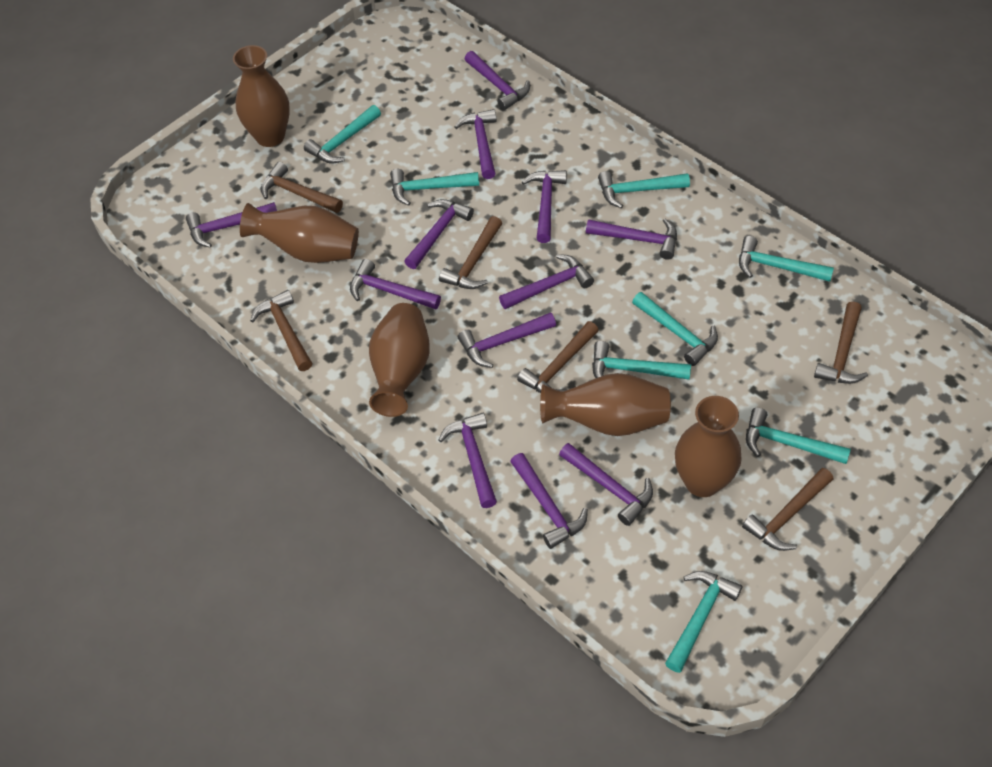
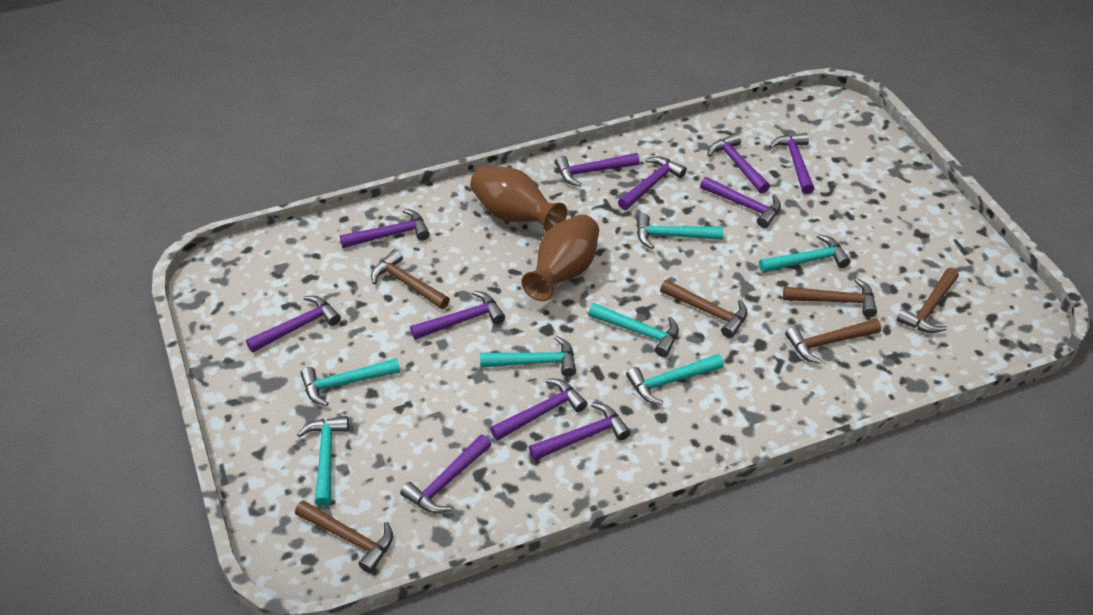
brown vase: [233,45,290,147] [240,203,359,263] [369,303,430,417] [540,373,671,436] [675,396,742,497] = 5 -> [470,166,567,232] [521,214,599,301] = 2
purple hammer: [186,202,277,248] [350,259,441,309] [404,199,474,269] [439,412,497,508] [454,109,496,179] [458,312,556,368] [465,51,530,111] [499,254,594,309] [510,453,588,549] [522,170,567,243] [559,443,653,526] [586,218,677,260] = 12 -> [246,296,341,353] [340,209,430,248] [400,434,492,513] [410,291,505,340] [490,379,588,441] [529,403,631,460] [555,153,640,186] [618,156,687,210] [700,177,781,228] [708,133,770,193] [769,133,814,194] = 11
turquoise hammer: [304,105,381,164] [390,169,479,206] [592,341,691,380] [598,171,690,208] [632,292,718,366] [665,571,742,673] [739,236,834,282] [746,408,851,464] = 8 -> [297,416,349,507] [300,358,400,406] [480,336,576,377] [589,303,679,357] [626,354,724,405] [636,213,723,249] [759,234,851,273] = 7

